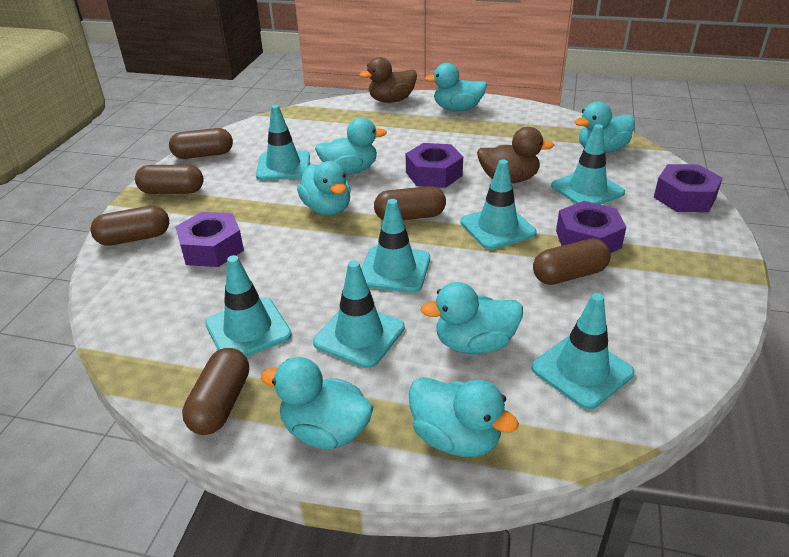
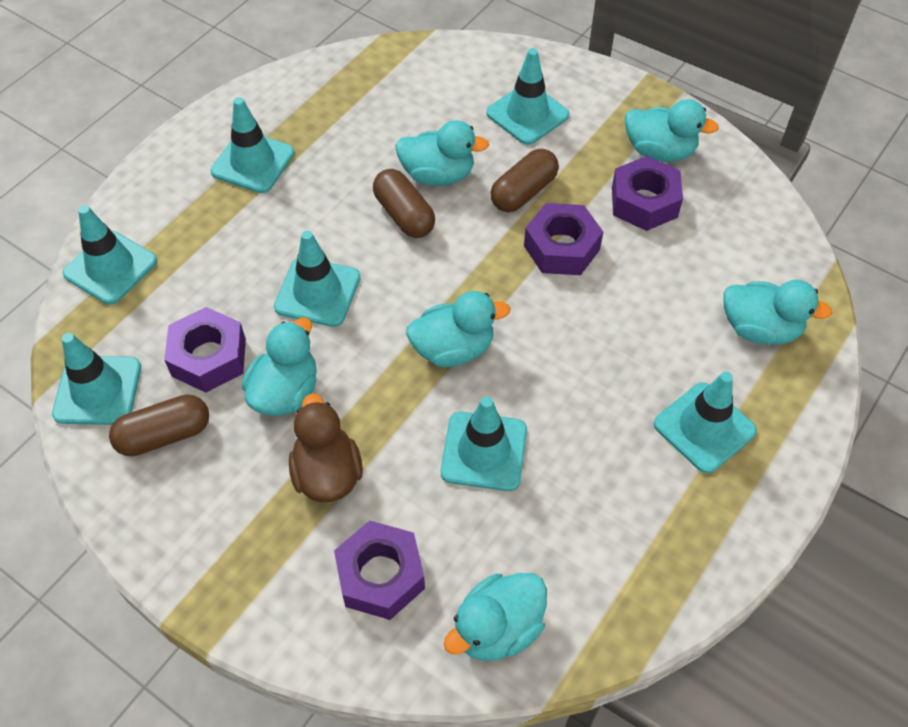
brown capsule: [90,206,169,246] [135,164,204,194] [169,128,233,159] [182,348,249,435] [374,186,446,220] [533,238,611,285] = 6 -> [109,394,209,456] [373,169,435,238] [490,149,559,212] = 3
brown duck: [359,57,417,103] [477,127,554,183] = 2 -> [289,394,363,503] = 1
turquoise duck: [261,357,373,449] [297,161,351,215] [315,117,387,175] [409,377,519,457] [420,282,523,354] [424,63,487,111] [575,102,635,153] = 7 -> [242,318,317,416] [395,120,489,186] [406,291,510,367] [444,573,547,661] [625,99,719,162] [723,280,832,345] = 6

